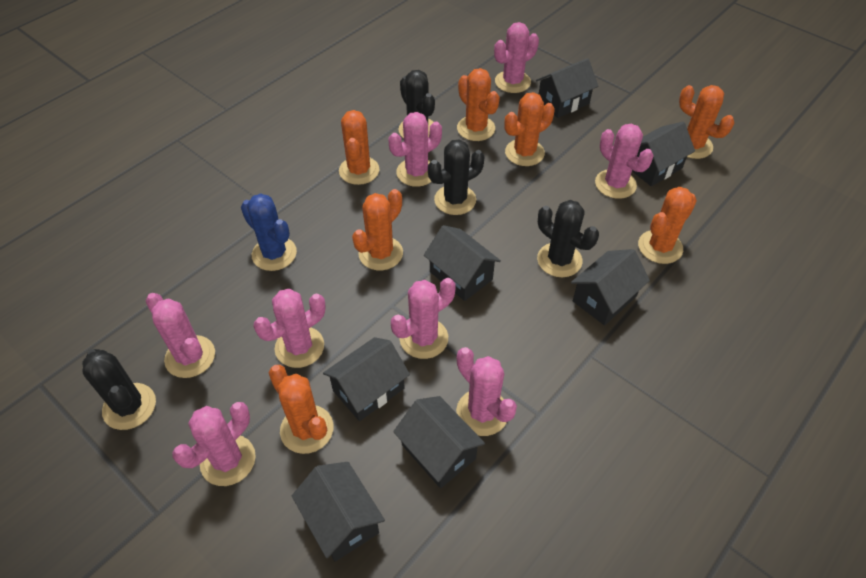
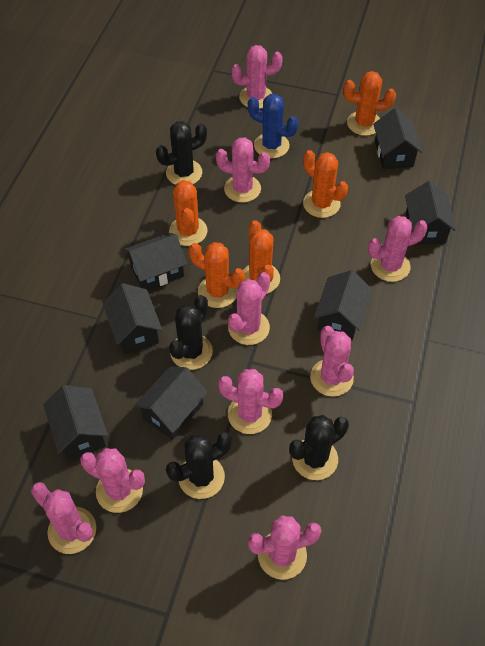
orange cactus: [269,365,334,454] [339,110,380,185] [352,189,403,270] [457,68,500,141] [505,92,555,166] [638,187,697,264] [679,85,734,159] = 7 -> [169,180,207,246] [189,242,245,308] [243,220,280,294] [303,150,348,218] [343,71,396,136] = 5
pink cactus: [146,293,215,378] [172,402,256,486] [253,289,326,368] [388,112,442,187] [391,278,455,359] [456,347,517,436] [494,22,539,93] [595,123,654,199] = 8 -> [31,482,96,554] [80,448,145,513] [216,137,270,203] [218,369,283,434] [228,272,270,345] [231,45,283,109] [248,515,322,580] [310,326,354,397] [368,216,428,282] = 9

